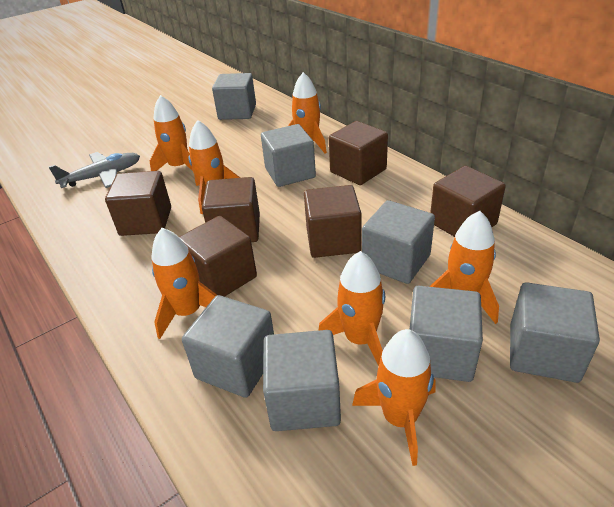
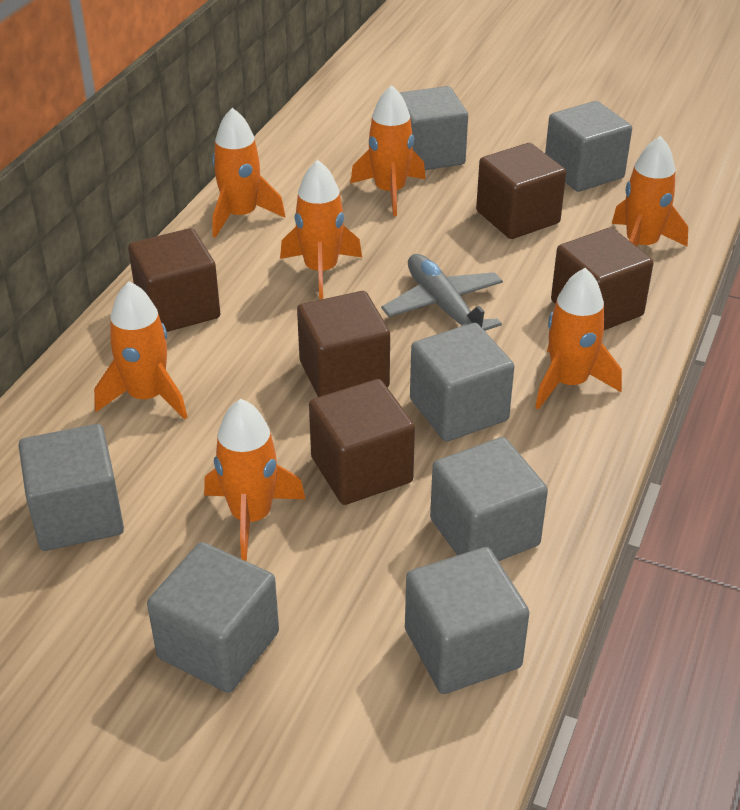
brown cube: [105,171,171,236] [179,216,257,297] [202,177,260,242] [304,185,362,258] [329,121,388,185] [430,166,506,237] = 6 -> [128,228,220,332] [297,291,390,397] [309,379,415,505] [476,143,566,239] [551,227,654,330] = 5

